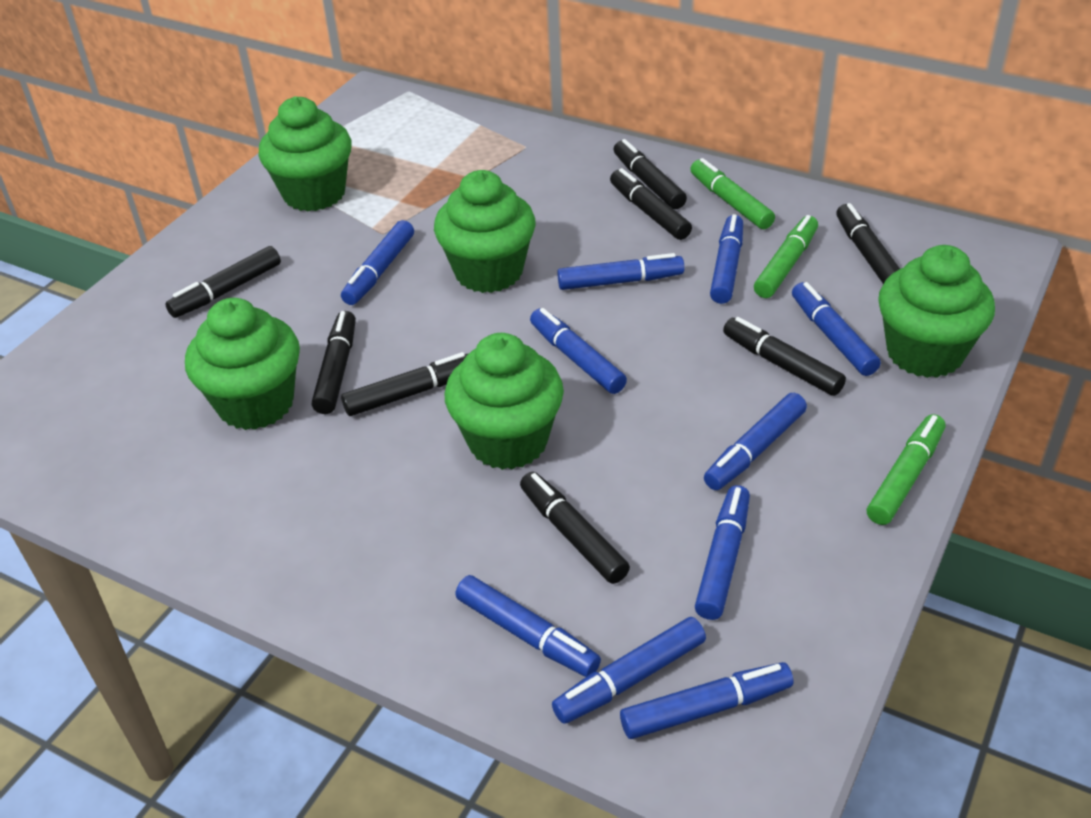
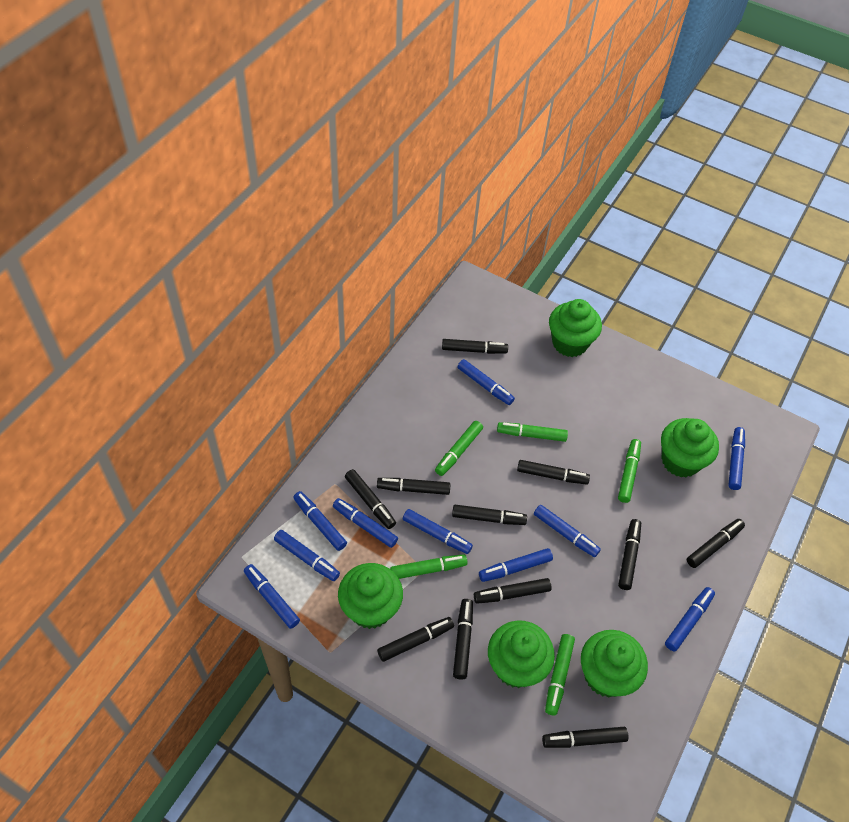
black marker: [165,246,281,318] [312,311,356,414] [341,352,469,416] [520,472,630,584] [610,168,692,240] [613,139,687,209] [723,317,846,396] [836,203,900,284] = 8 -> [345,469,396,529] [377,478,450,495] [377,617,454,662] [442,339,508,354] [452,505,527,525] [453,599,473,679] [474,578,552,604] [517,460,590,485] [542,727,628,748] [618,519,641,590] [687,519,745,568] = 11
green marker: [690,158,775,229] [754,215,818,298] [867,414,945,525] = 3 -> [390,554,467,579] [435,421,483,476] [497,422,568,442] [545,634,575,716] [618,439,641,503] = 5

